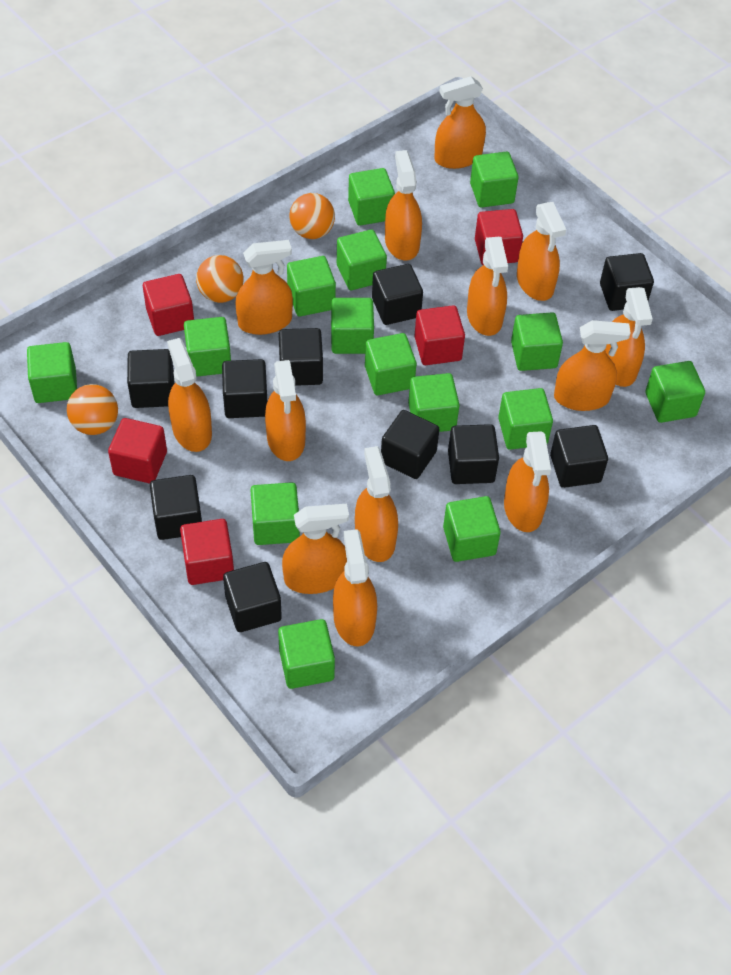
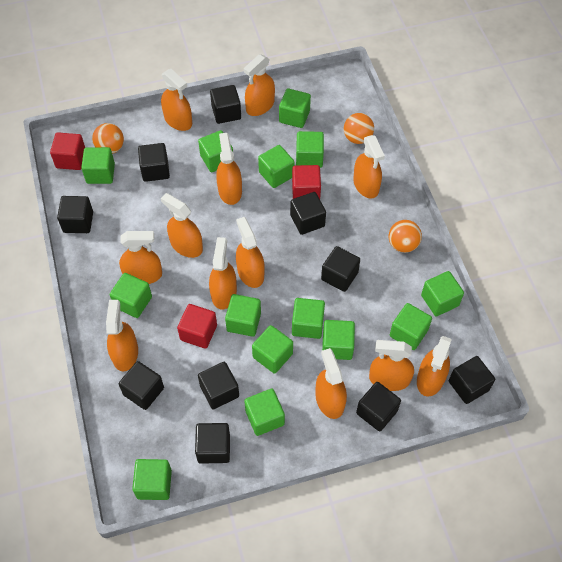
green cube: [27,342,77,403] [184,317,231,377] [251,482,300,545] [278,619,335,689] [287,256,336,316] [331,298,374,354] [337,230,387,290] [348,168,395,226] [365,333,417,395] [408,373,460,432] [443,496,501,562] [470,152,518,208] [498,388,553,450] [511,312,563,371] [645,361,705,423] = 15 -> [81,147,115,184] [110,273,152,318] [132,459,172,500] [198,130,233,173] [225,294,261,337] [244,389,285,436] [252,325,293,374] [258,145,295,188] [279,88,311,128] [292,298,325,339] [296,131,324,168] [322,320,355,360] [390,303,432,350] [421,271,464,316] = 14
orange spray bottle: [167,338,212,452] [235,240,293,335] [265,360,306,461] [282,504,349,594] [333,529,377,646] [355,446,398,562] [385,150,422,260] [434,76,486,169] [467,237,508,336] [504,431,551,532] [517,202,566,301] [554,320,631,411] [605,287,653,387] = 13 -> [106,300,138,372] [119,231,162,284] [161,69,192,131] [161,193,203,258] [209,237,237,310] [216,133,242,205] [236,217,265,288] [244,54,275,116] [315,348,347,419] [354,135,385,198] [369,340,414,391] [417,336,452,397] = 12
red cube: [108,418,167,484] [143,274,194,336] [180,519,234,585] [414,305,465,365] [475,209,523,265] = 5 -> [50,132,85,170] [177,304,217,349] [292,165,321,199] = 3

